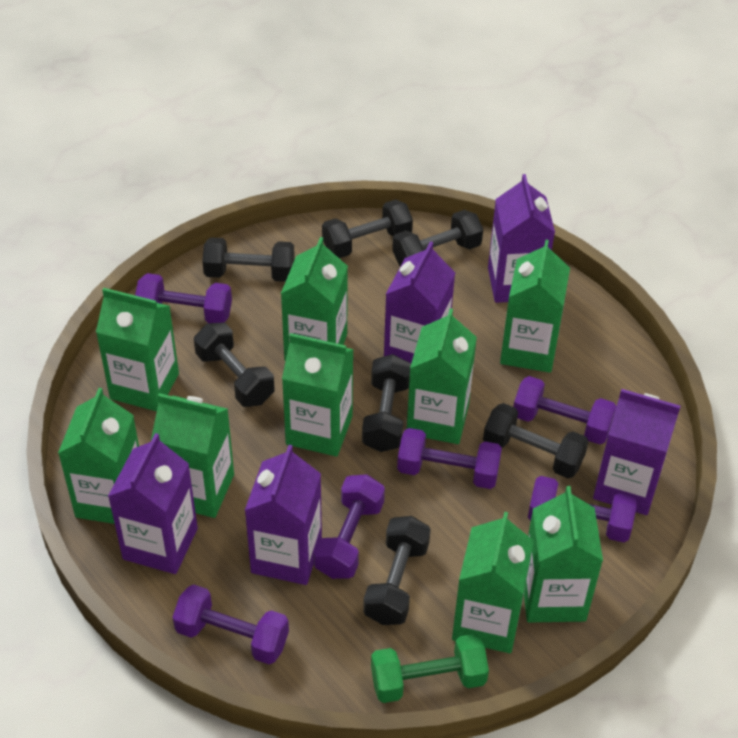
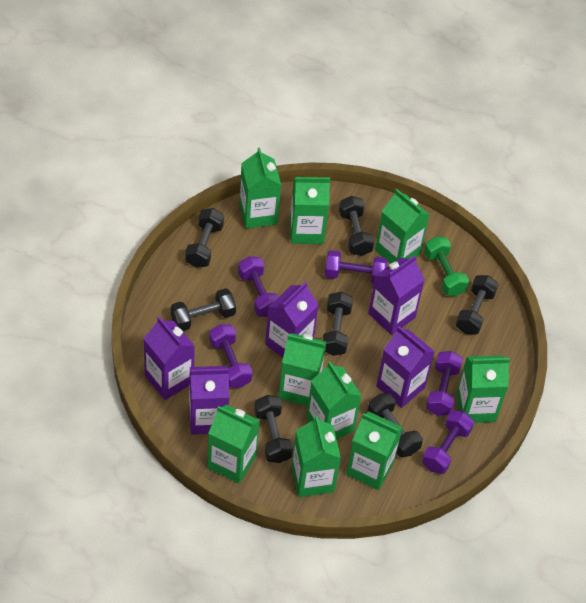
purple dumbbell: [135,273,232,323] [173,584,289,664] [313,474,385,579] [397,428,502,489] [513,376,617,444] [528,476,637,543] = 6 -> [209,324,252,388] [238,256,279,317] [325,250,387,284] [422,410,474,474] [426,351,463,416] = 5

